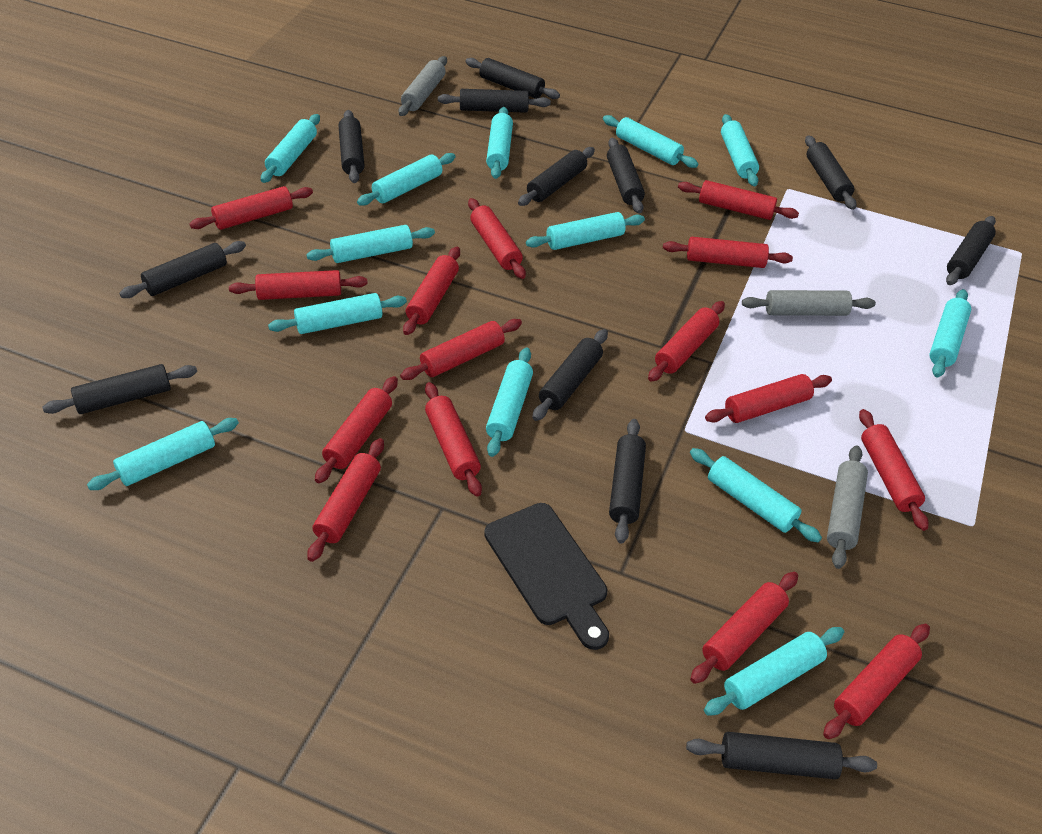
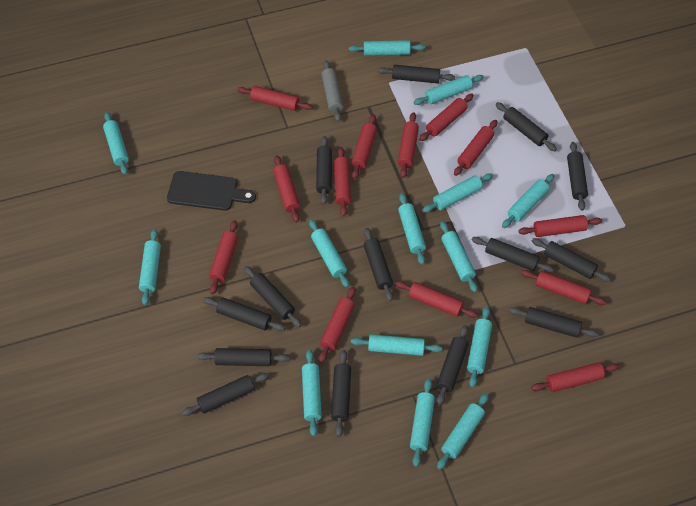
black rolling pin: [42,364,197,414] [119,241,246,298] [339,110,365,183] [438,89,551,113] [465,58,560,99] [518,147,595,206] [532,329,608,421] [607,138,645,214] [609,419,646,544] [686,732,877,779] [805,135,857,210] [946,216,996,285] = 12 -> [182,373,269,416] [197,348,289,366] [203,297,285,331] [244,266,301,327] [316,136,332,204] [331,350,351,437] [364,228,393,301] [377,65,455,83] [437,325,469,405] [472,237,554,273] [495,102,557,151] [509,307,598,338] [532,238,611,282] [567,142,588,211] = 14
grey rolling pin: [399,56,447,116] [742,290,876,316] [827,445,868,569] = 3 -> [321,60,343,122] = 1
red rolling pin: [189,186,313,230] [229,270,368,300] [307,438,384,562] [315,376,398,483] [400,319,522,380] [403,247,460,335] [425,382,482,497] [468,198,526,279] [648,301,725,382] [663,237,793,268] [678,180,799,220] [690,572,798,684] [705,374,832,423] [823,624,930,739] [859,409,929,531] = 15 -> [209,220,238,294] [237,86,313,111] [273,155,300,223] [319,287,356,363] [334,147,351,216] [351,114,377,179] [395,281,478,318] [398,112,419,178] [419,94,474,141] [454,120,498,176] [519,215,602,237] [521,270,606,305] [531,362,619,392] = 13
turquoise rolling pin: [87,418,239,490] [261,114,320,183] [268,293,407,334] [306,225,435,263] [357,153,455,206] [486,107,513,179] [486,347,533,457] [526,212,645,250] [603,115,698,168] [690,448,822,543] [704,627,844,715] [721,114,759,186] [929,289,971,378] = 13 -> [103,112,129,175] [139,229,161,305] [302,349,322,437] [309,219,349,288] [349,40,425,56] [351,334,442,356] [398,193,426,265] [410,378,435,467] [414,75,484,105] [422,173,493,213] [437,393,489,470] [440,221,477,292] [467,306,492,388] [502,174,555,228] = 14

